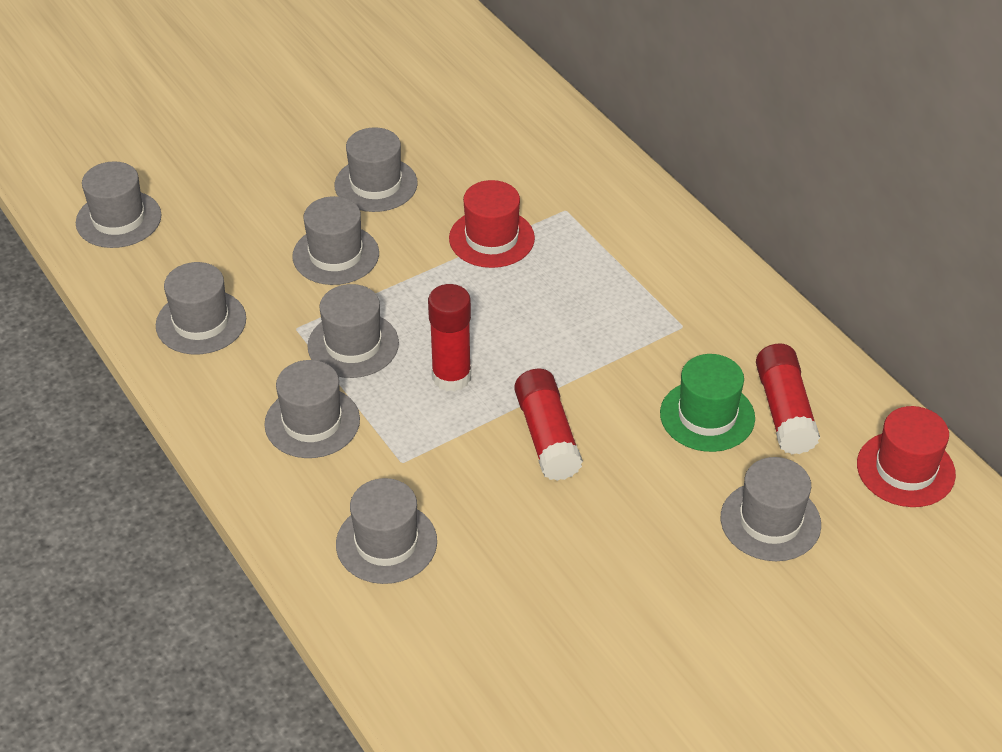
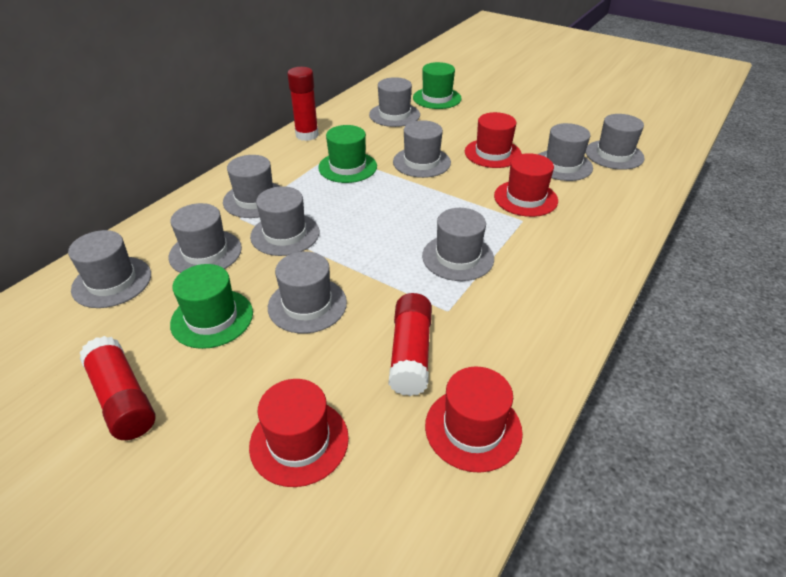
green hat: [660,354,755,452] = 1 -> [170,264,253,349] [318,125,377,183] [413,62,462,109] = 3
grey hat: [76,161,161,248] [156,262,246,354] [264,360,360,458] [292,196,379,285] [307,284,399,378] [334,127,418,212] [336,478,437,584] [721,457,821,561] = 8 -> [68,230,151,308] [168,203,242,273] [223,155,281,218] [250,186,319,256] [268,251,347,334] [369,77,420,127] [393,120,451,178] [422,208,494,281] [538,123,593,181] [585,114,645,170] = 10
red hat: [449,180,535,268] [857,406,956,507] = 2 -> [249,379,349,487] [425,367,523,473] [465,112,522,168] [494,153,558,217] = 4

